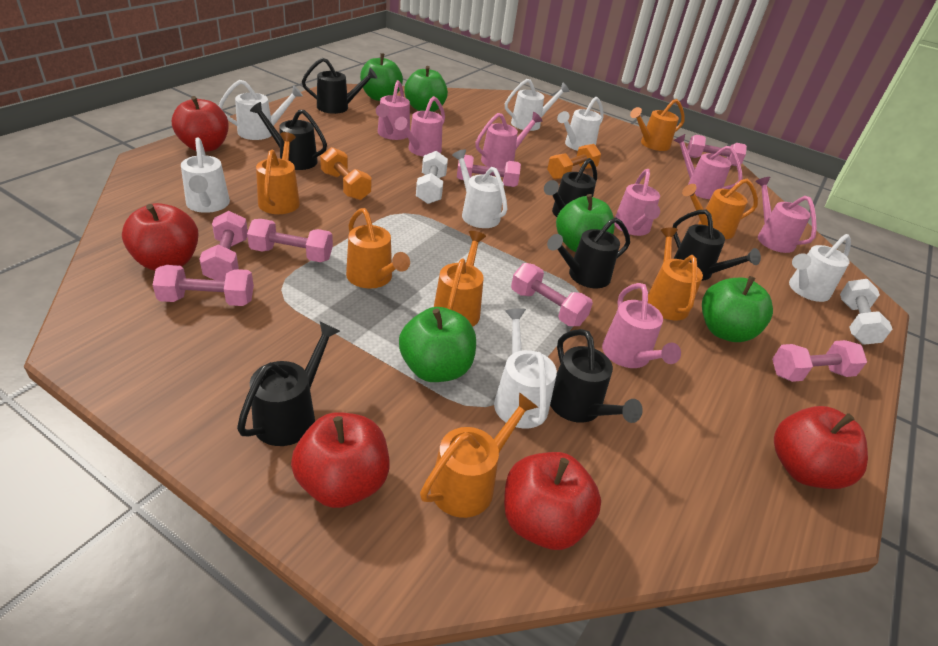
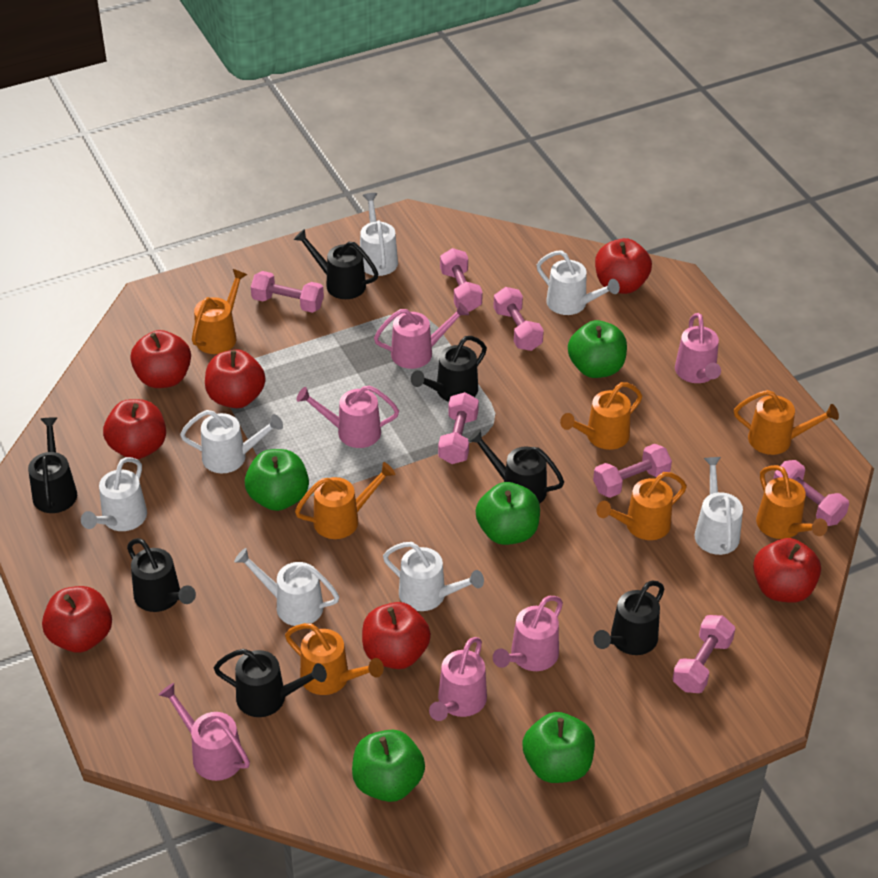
orange dumbbell: [320,147,371,200] [547,144,601,180] = 2 -> none = 0
pink watering can: [376,80,410,140] [395,96,445,157] [475,112,542,169] [602,283,681,368] [614,169,660,236] [673,134,742,199] [755,177,817,253] = 7 -> [159,683,250,781] [297,385,399,448] [374,302,469,369] [429,637,487,721] [493,596,563,671] [675,313,721,383] = 6
red apple: [122,203,199,271] [172,96,229,152] [291,412,390,508] [504,452,601,550] [774,406,868,489] = 5 -> [42,586,112,653] [103,399,166,459] [130,330,191,388] [205,349,265,408] [362,602,431,669] [595,238,652,294] [753,538,821,603] = 7
white dumbbell: [416,151,448,204] [840,279,892,345] = 2 -> none = 0

